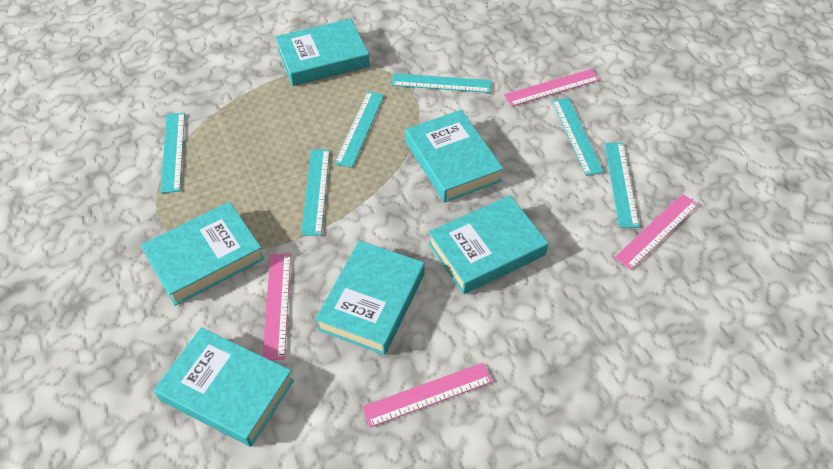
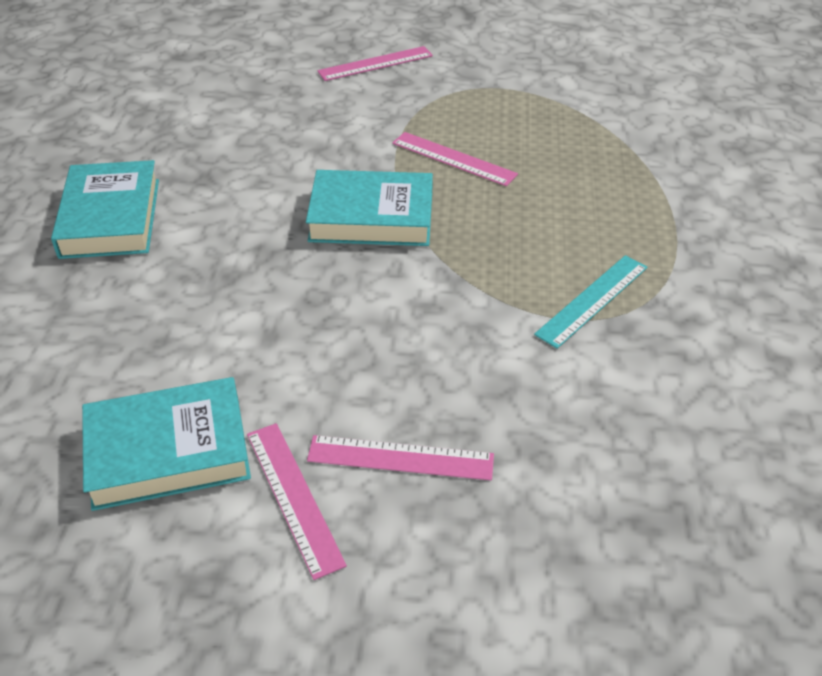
turquoise book: [141,202,264,306] [154,327,294,447] [275,19,369,86] [315,240,425,355] [405,110,504,203] [428,195,549,294] = 6 -> [51,160,159,259] [82,377,251,511] [306,170,433,246] = 3
turquoise ruler: [160,113,185,193] [301,149,330,236] [334,91,384,168] [392,73,491,93] [552,98,604,176] [605,143,639,228] = 6 -> [534,255,648,349] = 1

